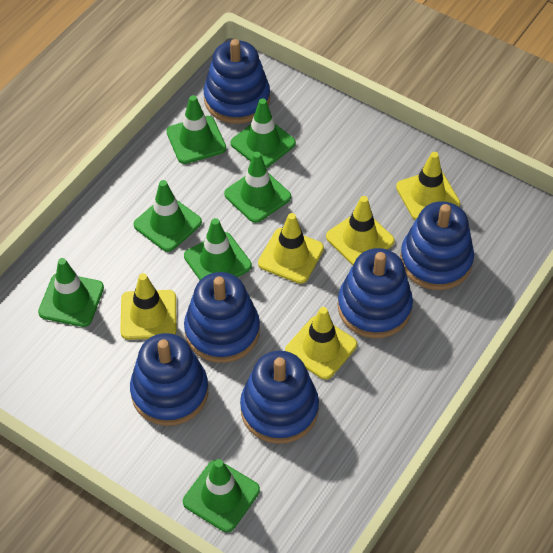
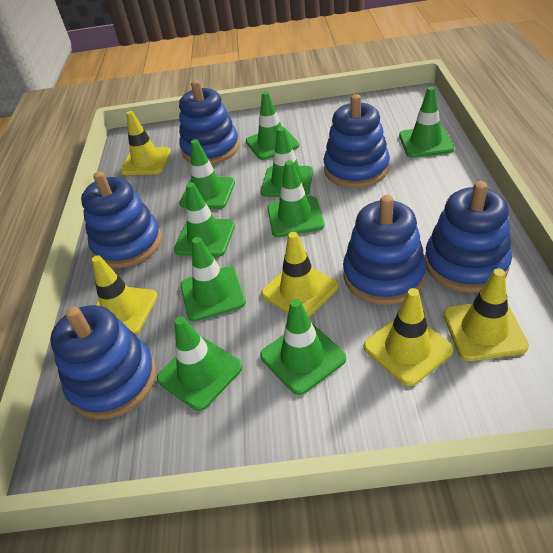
green traffic cone: [38,258,104,327] [134,180,202,252] [166,95,226,164] [183,459,260,532] [184,218,252,280] [224,152,291,223] [231,98,296,168] = 7 -> [157,316,243,411] [174,182,235,257] [179,139,235,209] [180,237,246,322] [246,91,299,160] [260,299,346,395] [261,127,313,197] [267,160,324,237] [399,87,454,158] = 9

